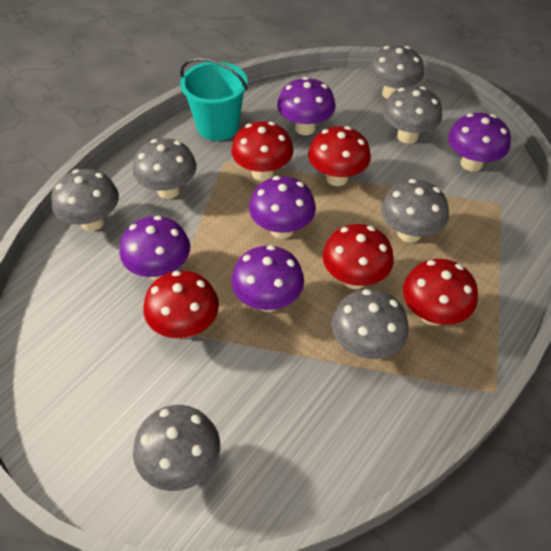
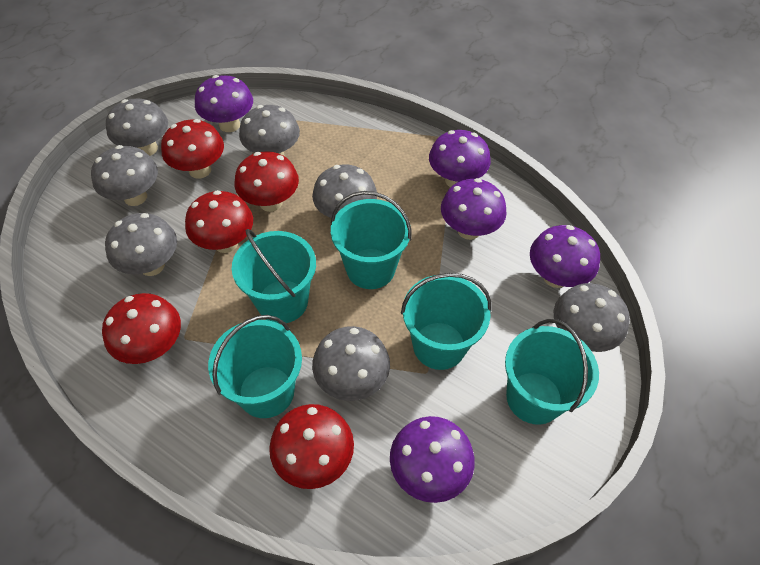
turquoise bucket: [180,58,247,141] = 1 -> [208,315,302,418] [232,229,316,324] [331,191,412,289] [401,273,492,370] [505,319,599,425] = 5

